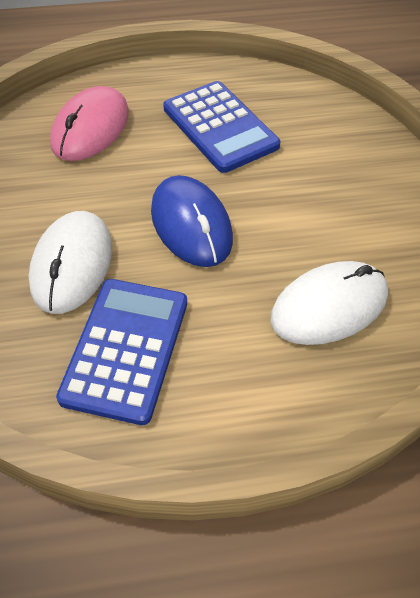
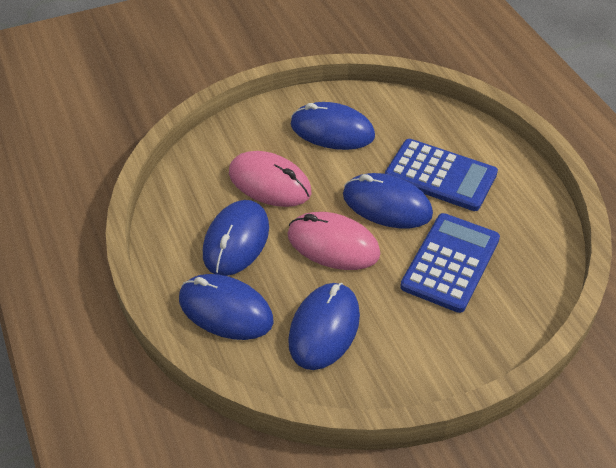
blue mouse: [151,175,233,267] = 1 -> [179,274,274,340] [203,200,269,276] [288,283,360,370] [291,102,375,150] [343,173,433,229] = 5
pink mouse: [50,86,129,161] = 1 -> [229,151,311,207] [287,212,381,270] = 2
white mouse: [29,211,112,314] [270,261,388,345] = 2 -> none = 0

